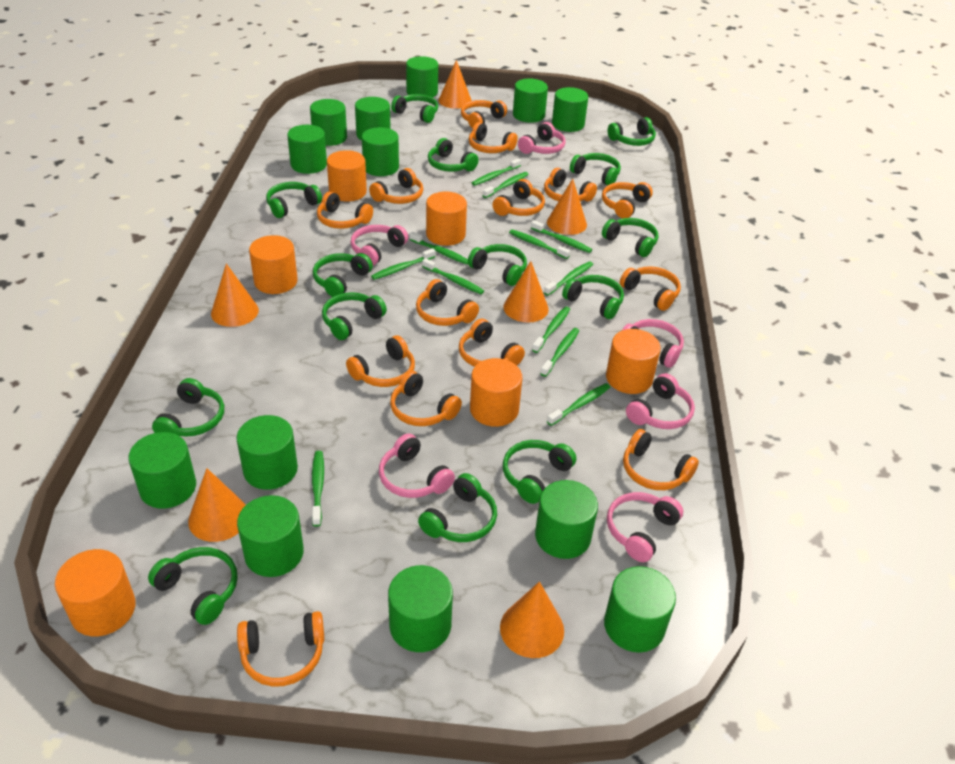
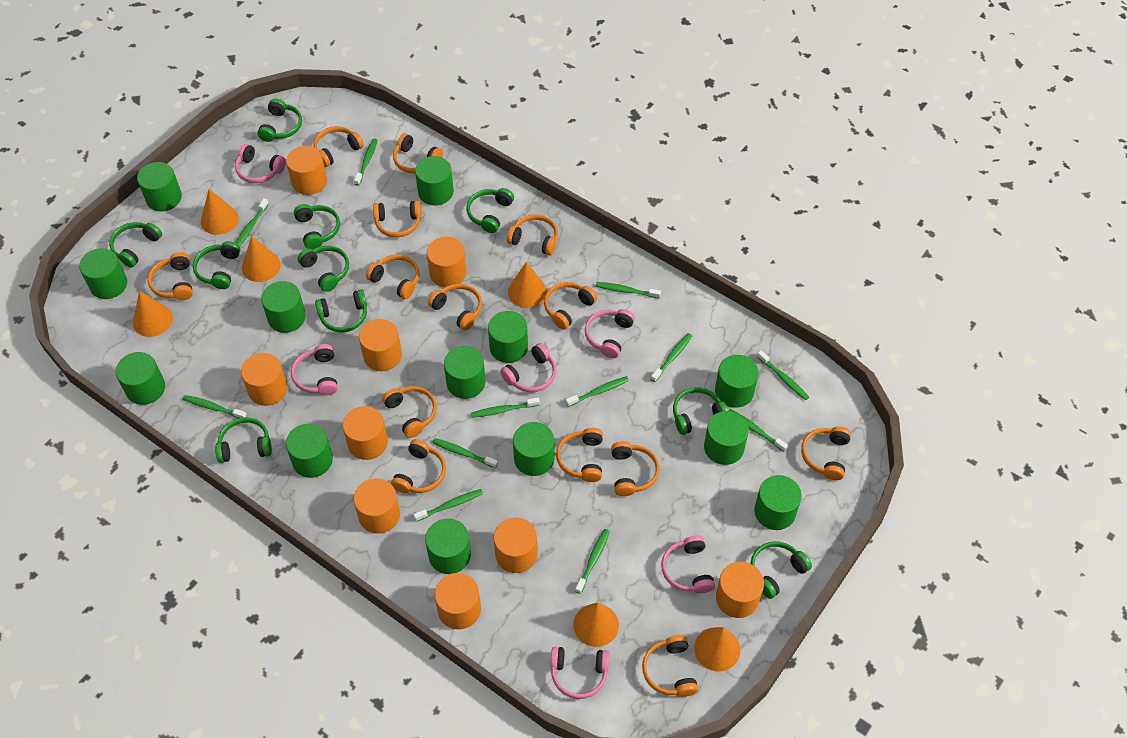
green headphones: [148,547,238,625] [152,378,224,437] [266,182,322,218] [313,253,373,297] [322,292,387,340] [391,94,438,123] [418,473,497,542] [428,138,479,172] [468,244,527,286] [503,440,576,504] [562,275,624,319] [570,153,621,186] [602,218,658,257] [608,117,656,146] = 14 -> [109,222,162,268] [193,241,240,289] [215,417,272,463] [257,99,302,142] [294,204,340,250] [298,246,349,292] [315,290,367,332] [467,188,514,233] [673,387,728,435] [750,542,812,599] = 10
orange cylinder: [55,549,136,636] [249,235,298,294] [327,150,367,201] [426,192,467,246] [470,358,522,427] [606,329,661,394] = 6 -> [241,353,288,406] [286,146,327,195] [342,406,388,460] [353,478,400,533] [359,319,402,371] [427,237,467,287] [434,573,481,629] [494,517,538,573] [716,562,764,618] = 9

